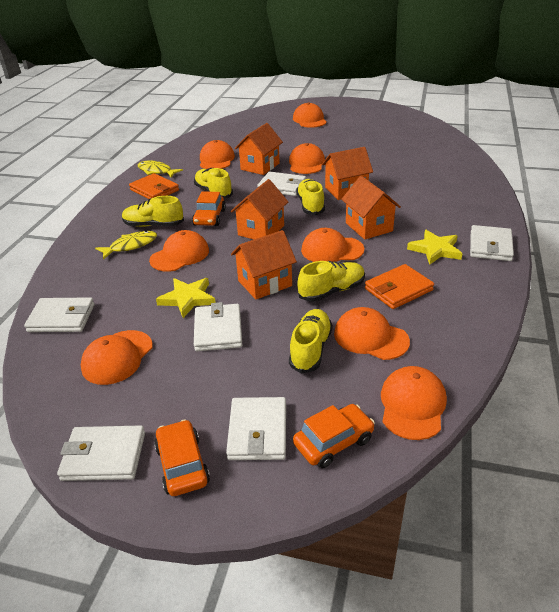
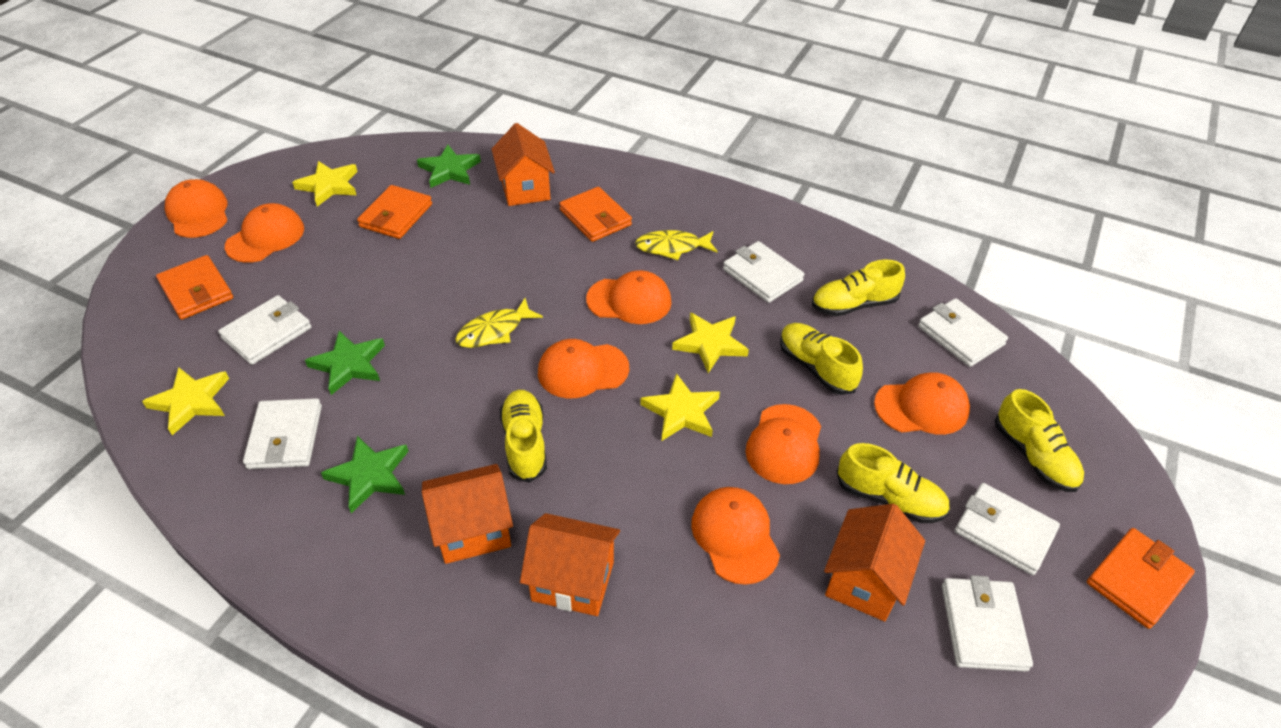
green star: none = 0 -> [305,331,385,395] [321,436,408,513] [417,145,481,188] = 3
orange cap: [81,330,153,385] [149,230,209,272] [200,140,235,169] [289,143,325,174] [293,102,327,128] [301,228,364,262] [334,307,410,360] [381,366,447,440] = 8 -> [165,179,228,238] [225,203,304,263] [538,339,629,399] [586,270,672,324] [691,487,780,585] [746,404,821,484] [874,372,970,435] = 7
orange car: [154,419,210,496] [192,191,226,226] [293,404,375,468] = 3 -> none = 0
orange house: [230,179,288,239] [231,230,297,299] [235,123,283,175] [322,147,373,200] [341,176,401,240] = 5 -> [422,464,513,564] [491,123,555,206] [520,513,620,616] [824,504,925,621] = 4
orange wallet: [129,173,179,199] [365,264,434,309] = 2 -> [156,255,233,320] [357,185,432,239] [559,187,632,242] [1087,528,1195,629] = 4
yellow star: [156,278,216,318] [407,230,463,265] = 2 -> [142,367,229,435] [292,161,358,207] [640,373,720,441] [672,312,749,373] = 4

